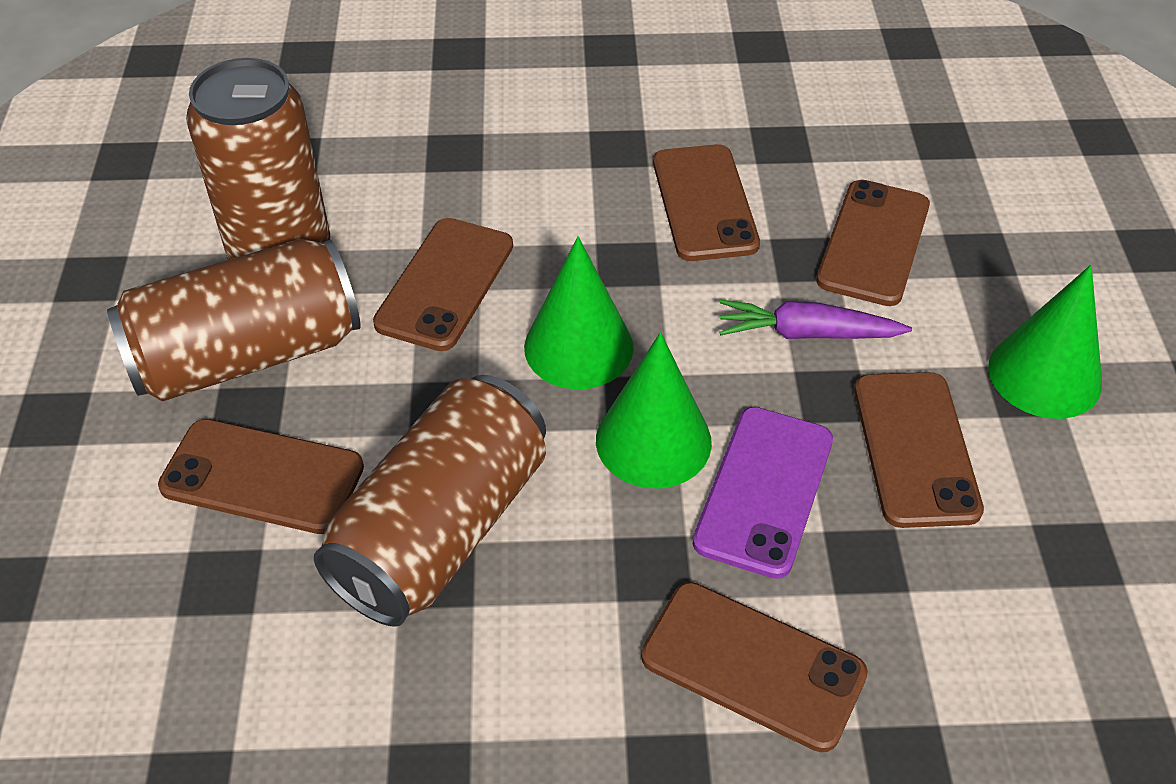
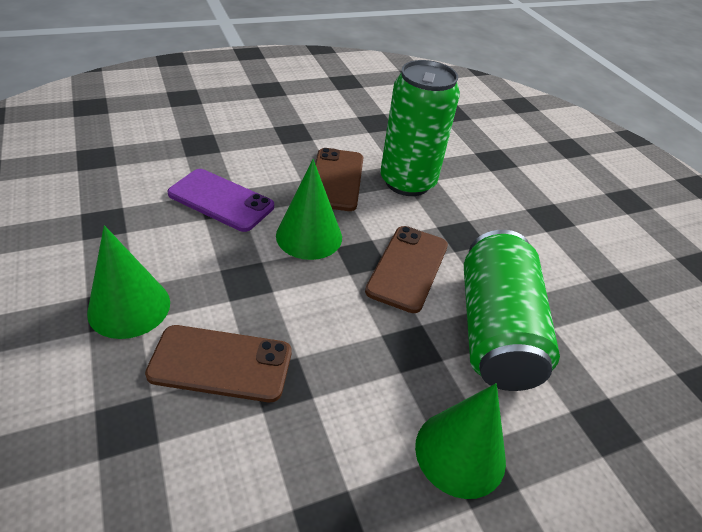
brown can: [107,239,361,401] [186,58,330,260] [314,375,546,627] = 3 -> none = 0
brown phone: [158,419,364,534] [373,218,513,351] [641,582,868,752] [653,144,760,261] [816,180,930,306] [854,372,984,528] = 6 -> [145,325,291,402] [315,148,363,211] [365,226,448,313] = 3
green can: none = 0 -> [380,60,460,196] [464,230,560,391] = 2
purple carrot: [719,300,912,339] = 1 -> none = 0

